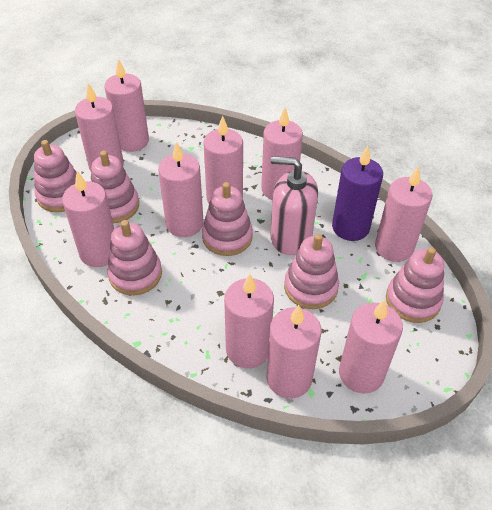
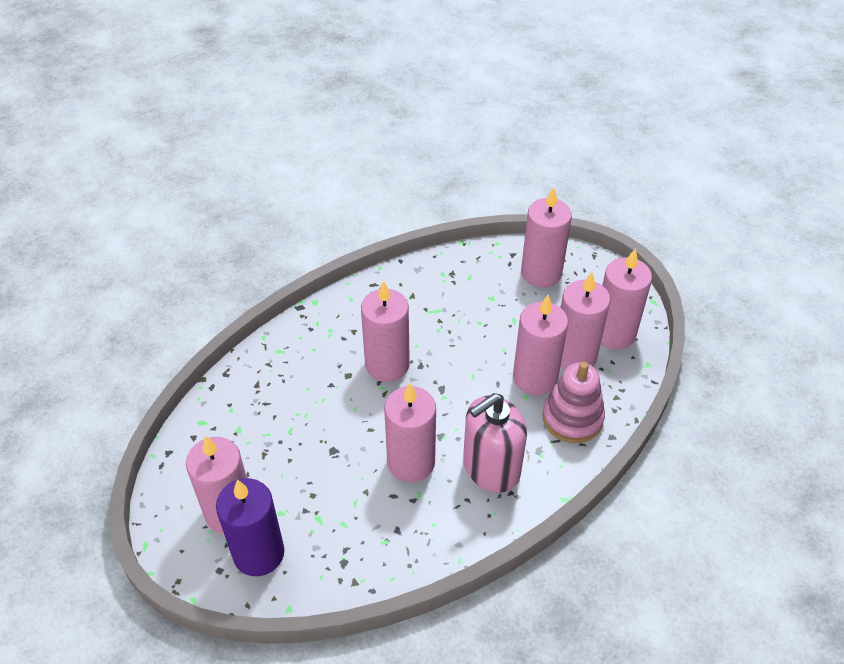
pink candle: [62,171,114,267] [75,83,124,172] [104,59,149,152] [158,141,204,237] [203,116,243,203] [224,274,274,369] [261,108,303,200] [266,305,321,399] [339,300,403,394] [375,166,432,262] = 10 -> [186,436,247,534] [361,281,410,382] [384,383,436,482] [513,295,568,395] [521,187,572,288] [560,272,610,370] [601,248,652,350] = 7
pink stacking toy: [34,140,77,212] [91,151,139,223] [107,220,162,295] [202,182,253,256] [284,234,339,309] [386,247,444,323] = 6 -> [542,362,605,443] = 1

